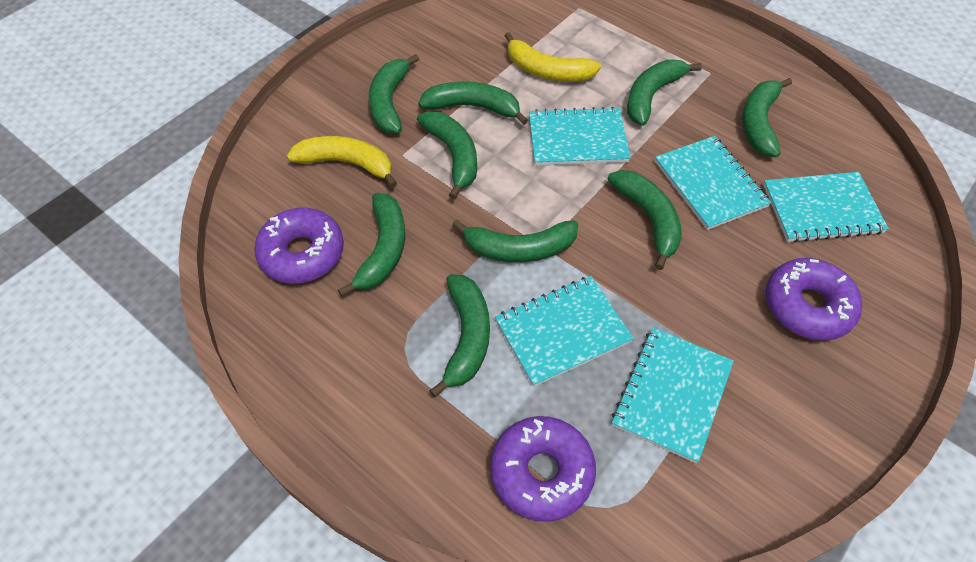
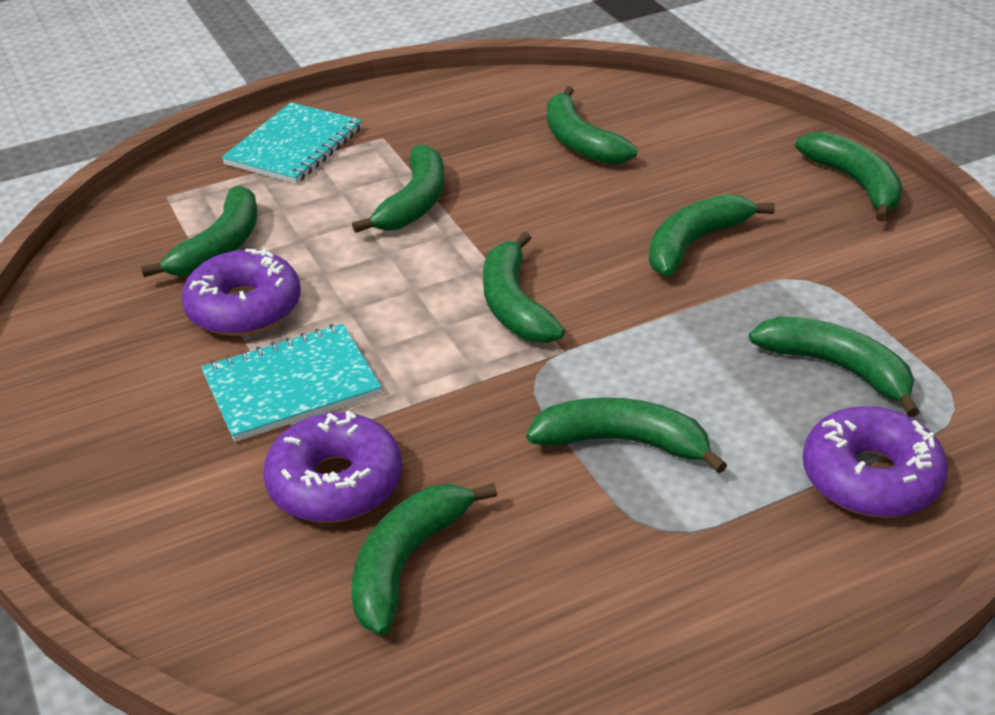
turquoise notebook: [495,276,634,387] [529,107,631,166] [612,327,734,463] [655,136,771,230] [763,172,889,243] = 5 -> [201,323,382,442] [221,102,362,184] = 2
yellow banana: [287,136,397,188] [505,32,601,82] = 2 -> none = 0

